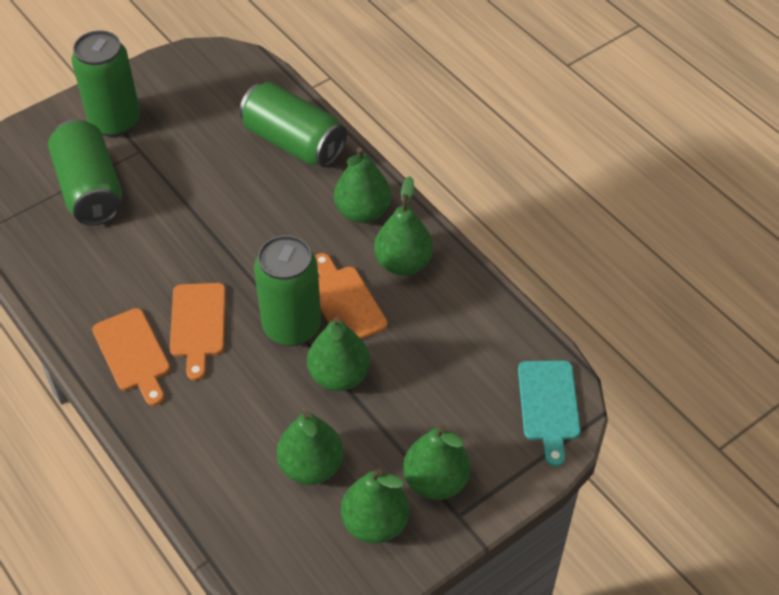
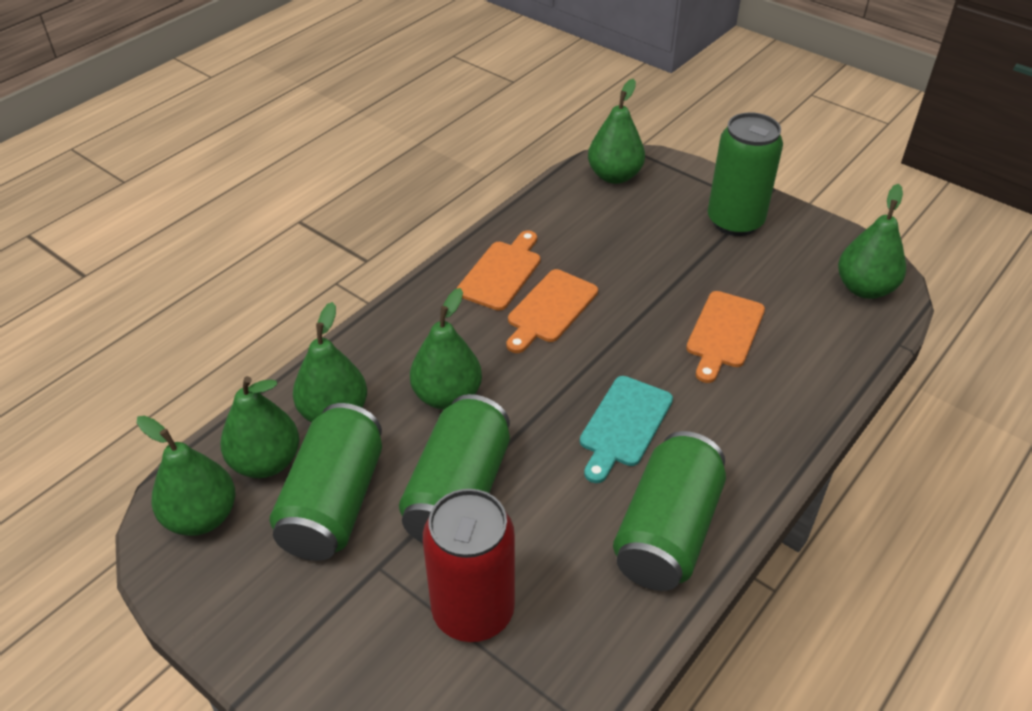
red can: none = 0 -> [423,489,515,642] = 1

